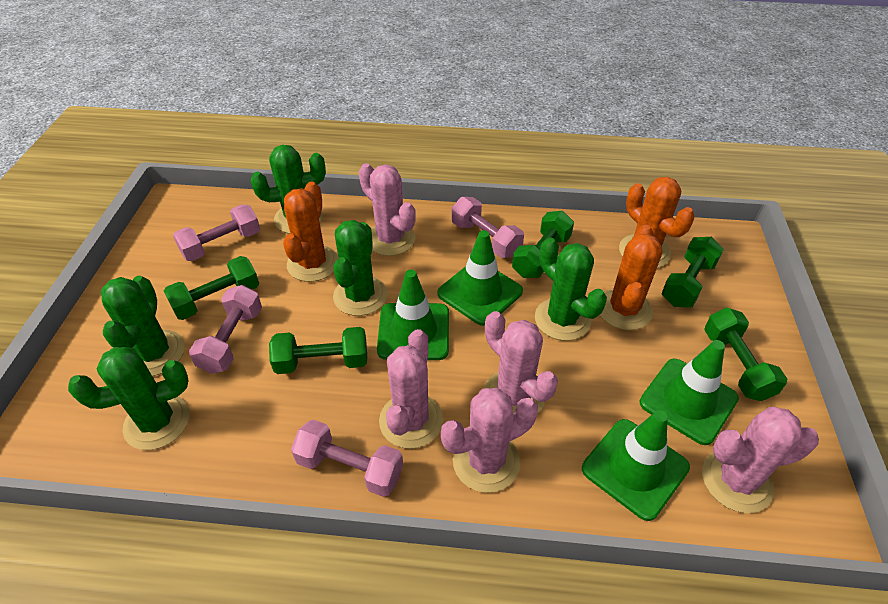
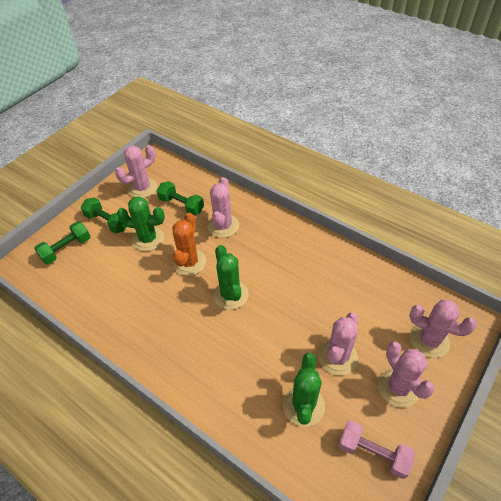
green cactus: [68,347,190,450] [101,276,185,376] [251,145,326,234] [333,220,387,316] [535,238,607,341] = 5 -> [117,196,165,251] [213,245,248,310] [283,353,325,427] = 3
green dumbbell: [164,256,259,320] [269,327,367,374] [512,211,574,278] [661,237,724,308] [704,307,787,401] = 5 -> [34,222,91,264] [81,197,126,234] [157,181,204,215] = 3
green traffic cone: [377,270,449,360] [437,230,523,326] [582,410,690,521] [640,340,739,445] = 4 -> none = 0
orange cactus: [283,181,338,282] [600,225,663,330] [619,177,695,268] = 3 -> [172,213,206,276] = 1
pink dumbbell: [173,204,260,261] [189,285,262,374] [291,420,403,497] [451,197,524,258] = 4 -> [338,421,415,479] = 1

